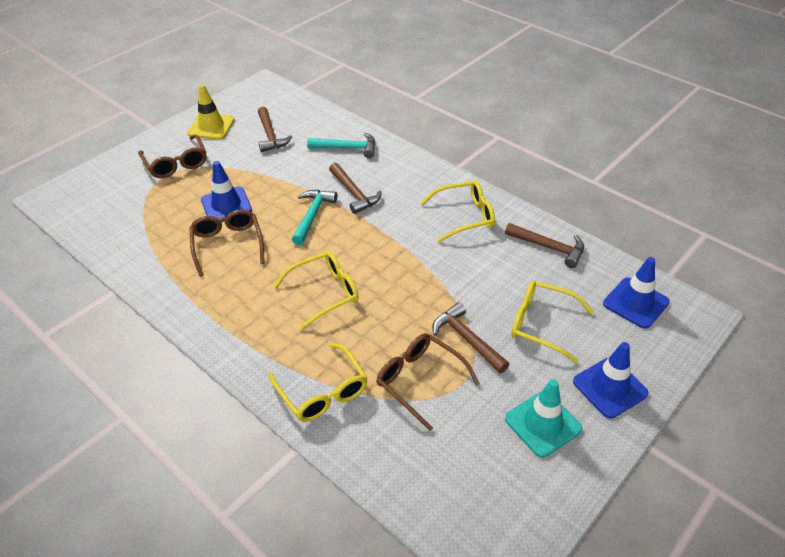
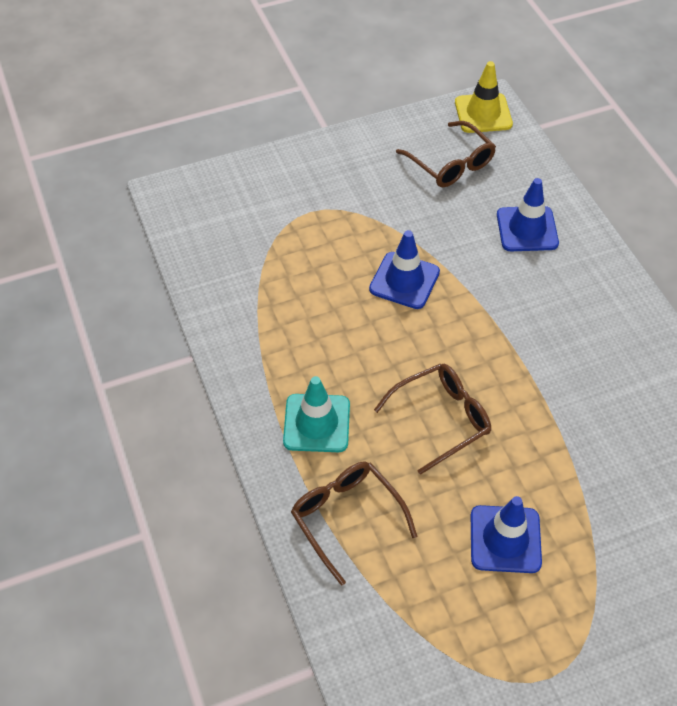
brown hammer: [258,107,292,152] [329,163,382,214] [432,302,509,374] [505,223,584,268] = 4 -> none = 0
turquoise hammer: [292,190,337,245] [307,133,375,158] = 2 -> none = 0
yellow glasses: [269,343,368,422] [273,251,359,330] [421,180,495,242] [511,281,594,363] = 4 -> none = 0

